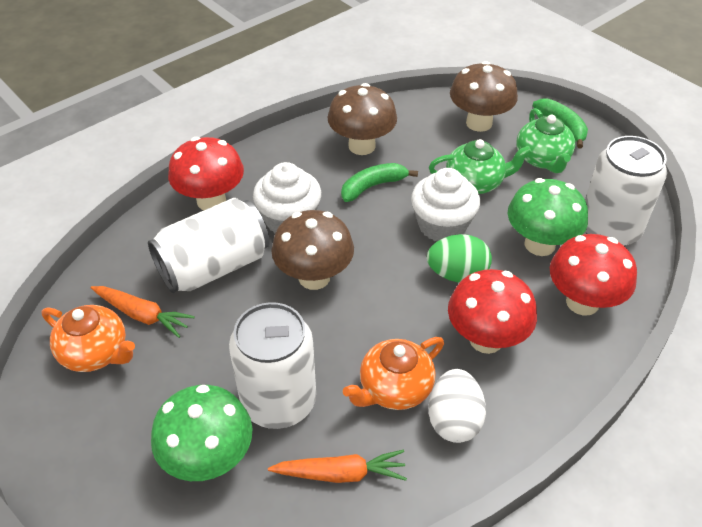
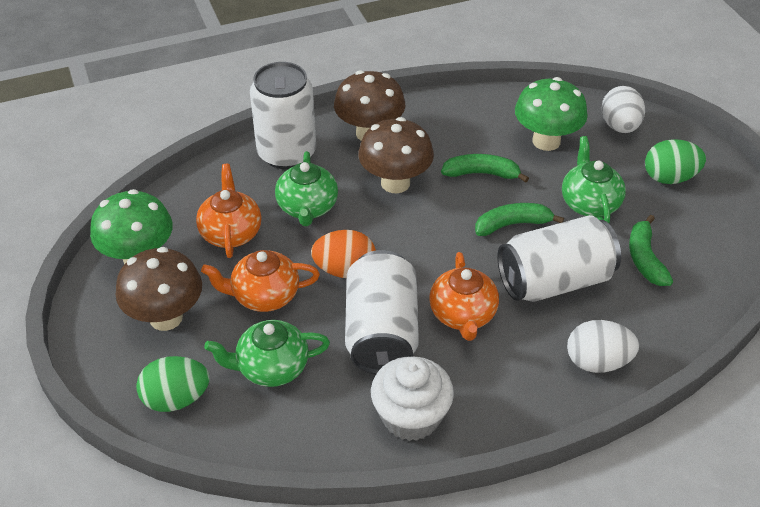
green banana: [341,163,418,202] [533,98,588,148] = 2 -> [441,154,529,183] [475,203,564,236] [629,215,673,286] = 3
green egg: [427,234,492,283] = 1 -> [136,356,210,412] [645,139,706,184] = 2
green teapot: [429,139,532,194] [516,108,575,173] = 2 -> [204,320,330,387] [275,151,338,226] [562,136,626,223] = 3
orange carrot: [91,286,195,338] [268,450,407,483] = 2 -> none = 0
orange egg: none = 0 -> [311,230,376,278] = 1
orange teapot: [42,305,135,372] [343,337,444,410] = 2 -> [196,164,262,258] [201,250,320,312] [430,252,499,341] = 3
red mushroom: [168,137,244,210] [448,269,537,354] [550,234,637,316] = 3 -> none = 0
white cupcake: [253,162,321,234] [411,168,480,241] = 2 -> [371,356,454,441] = 1
white egg: [429,369,486,443] = 1 -> [567,320,639,373] [601,86,645,133] = 2

